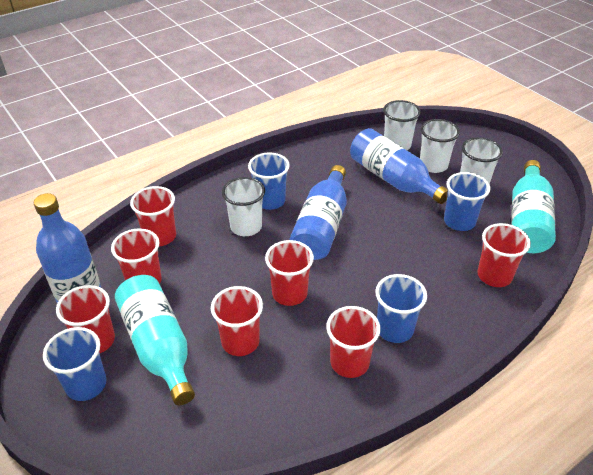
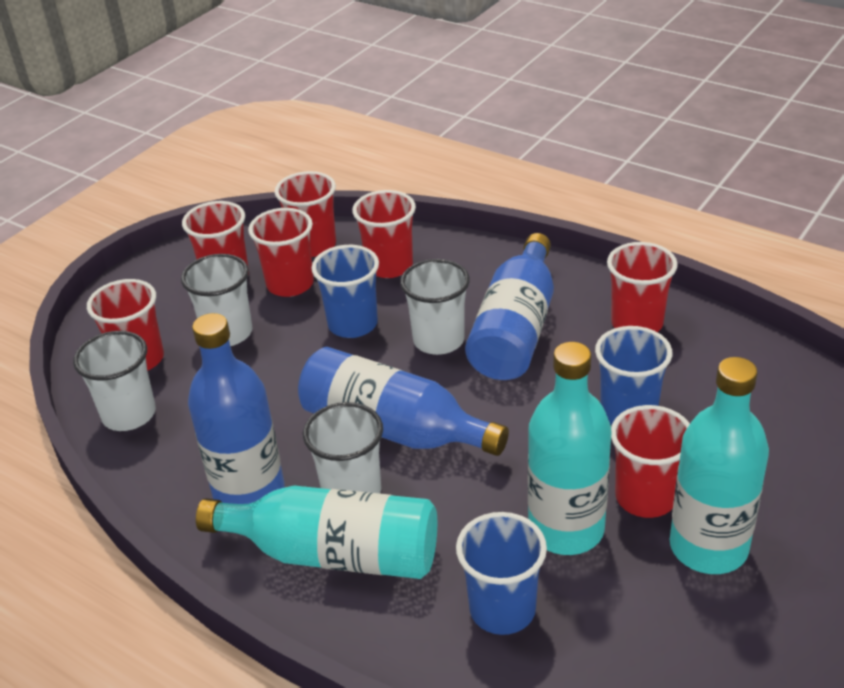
blue cup: [43,327,106,401] [248,152,290,210] [375,274,427,343] [444,172,490,231] = 4 -> [312,245,379,338] [456,512,547,635] [595,326,672,425] = 3
turquoise bottle: [115,275,195,405] [511,160,556,253] = 2 -> [196,486,437,579] [528,342,611,555] [670,357,769,574] = 3

